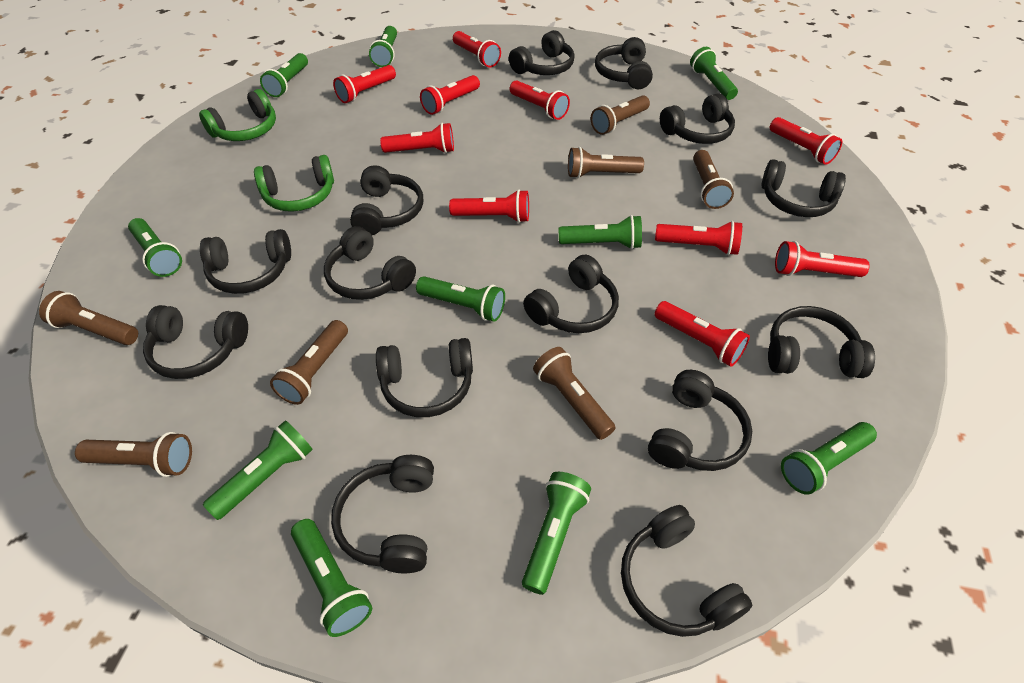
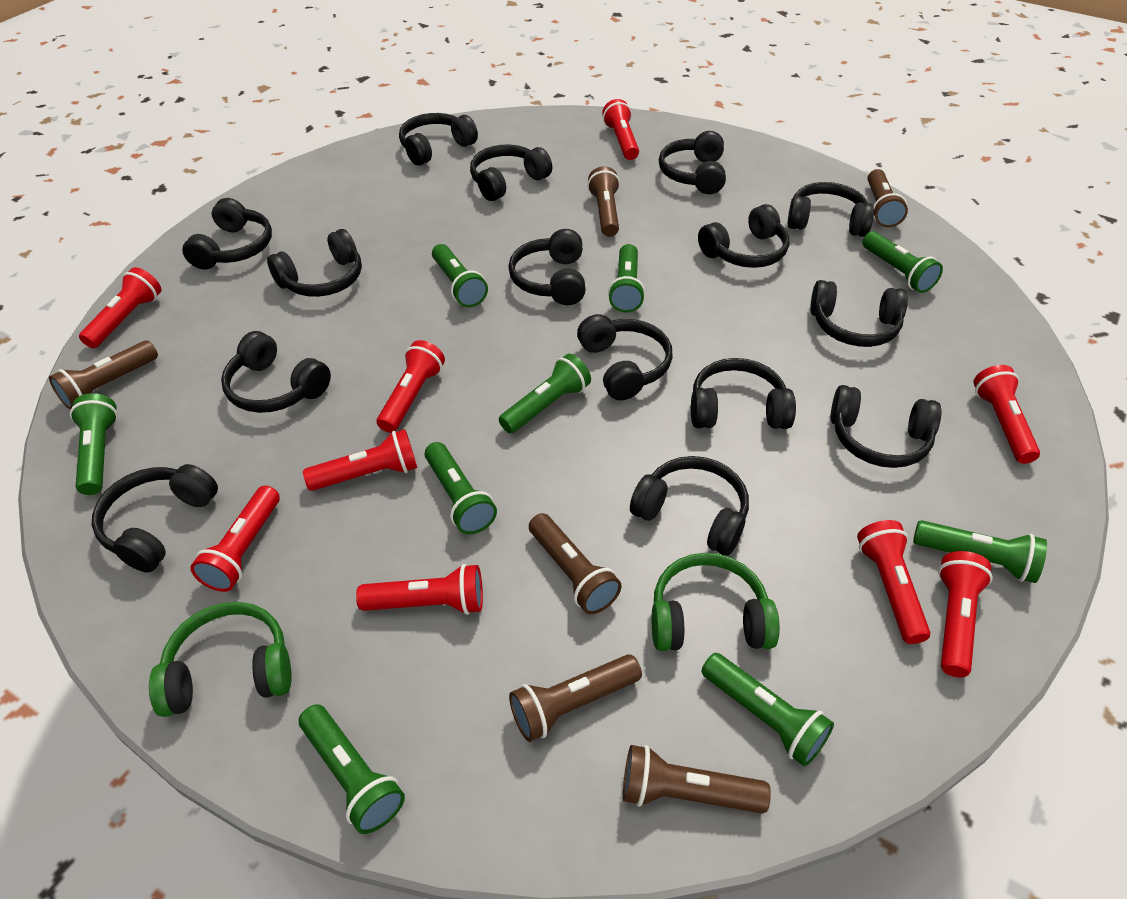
black headphones: [143,305,248,379] [200,229,291,294] [324,226,416,300] [331,455,434,574] [350,165,423,235] [376,338,473,417] [509,30,575,75] [523,255,619,333] [595,37,653,89] [621,505,753,637] [648,370,752,471] [660,93,735,144] [761,159,846,217] [768,306,875,378] = 14 -> [92,464,218,573] [182,198,272,270] [221,331,331,413] [267,229,362,297] [399,113,478,165] [470,145,552,201] [508,229,586,305] [577,314,673,400] [630,456,749,556] [659,131,726,194] [691,358,796,429] [698,204,789,268] [788,182,874,237] [810,280,908,347] [830,385,941,468] = 15
brown flashlight: [39,291,138,345] [75,432,192,477] [270,320,348,405] [533,347,615,440] [568,147,644,178] [590,95,650,135] [693,150,734,209] = 7 -> [49,341,158,410] [509,655,642,742] [529,513,622,614] [587,166,620,237] [623,745,771,814] [867,169,908,227] = 6
green flashlight: [128,218,182,277] [203,420,313,520] [260,53,308,97] [291,519,372,637] [369,26,397,67] [416,276,505,322] [522,472,591,595] [559,215,642,249] [690,47,738,100] [781,422,877,495] = 10 -> [70,393,118,495] [299,704,405,834] [425,442,497,534] [432,244,488,307] [499,354,591,433] [608,244,645,313] [701,653,834,767] [862,231,943,293] [913,520,1047,583] = 9
red flashlight: [333,65,396,103] [380,123,454,153] [420,75,480,115] [449,190,529,223] [453,31,501,67] [510,80,570,120] [655,221,742,255] [655,301,750,367] [770,117,842,165] [775,241,870,277] = 10 -> [79,267,161,348] [190,486,280,592] [303,429,417,491] [356,564,483,615] [377,340,445,433] [602,99,639,160] [857,520,930,644] [938,551,993,677] [974,365,1040,464] = 9

